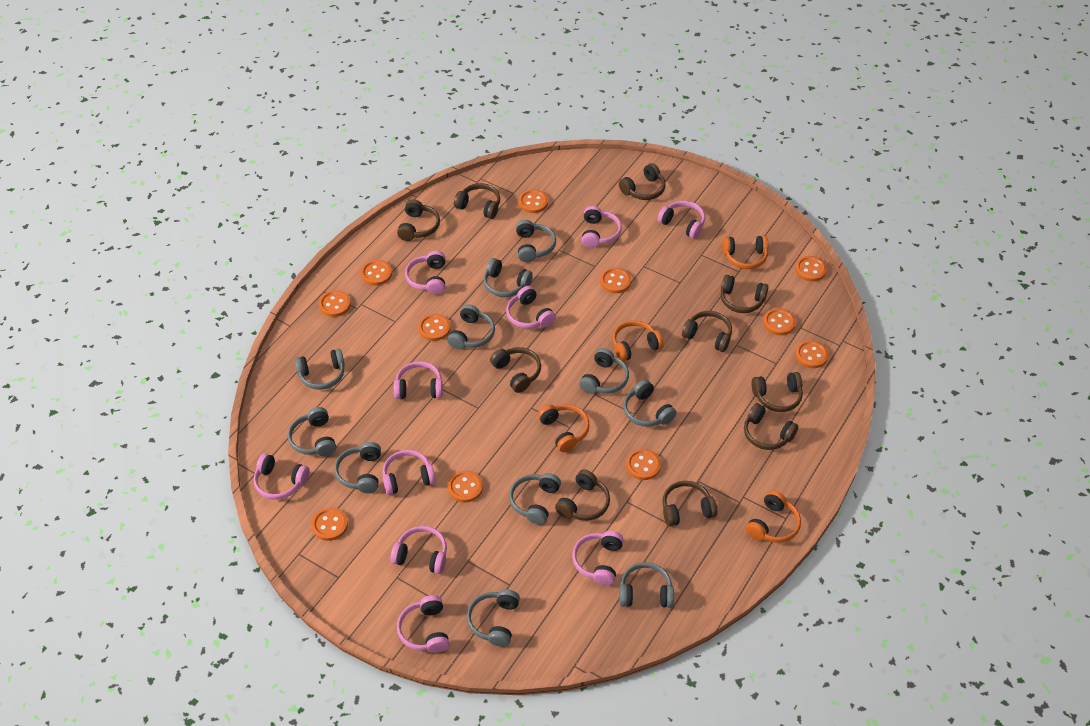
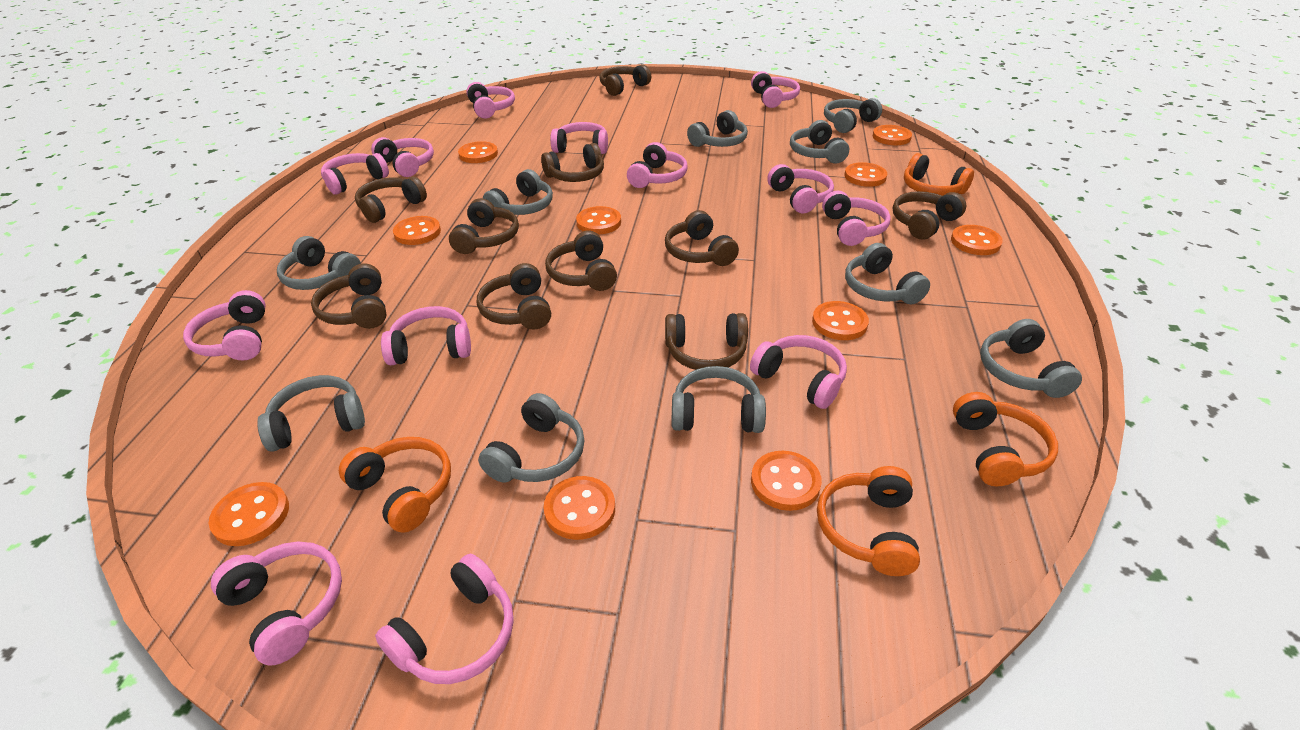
grey headphones: [288,407,336,456] [295,349,345,390] [334,442,381,493] [447,304,495,349] [467,589,520,647] [483,258,533,297] [509,473,561,525] [516,220,556,262] [579,348,629,394] [619,562,674,608] [623,380,677,427] = 11 -> [257,375,365,452] [277,236,361,290] [478,393,584,483] [483,169,553,215] [672,366,766,433] [687,110,748,147] [790,120,849,163] [824,98,882,133] [845,243,930,305] [980,319,1082,398] = 10
orange button: [311,507,348,541] [319,290,351,317] [361,260,392,286] [418,314,451,341] [448,470,483,503] [519,189,548,213] [600,267,631,293] [626,449,661,480] [763,308,796,335] [795,256,827,282] [795,340,829,368] = 11 -> [209,482,289,546] [393,216,441,245] [458,141,498,163] [544,476,615,540] [576,206,621,234] [751,451,822,511] [812,301,869,340] [844,162,887,187] [873,125,912,145] [951,225,1003,255] = 10
pink headphones: [254,453,309,500] [383,450,436,495] [391,526,447,574] [394,361,443,399] [397,595,449,653] [405,251,445,295] [506,286,556,329] [572,531,623,586] [582,206,622,248] [658,201,705,239] = 10 -> [183,290,266,360] [211,542,342,666] [321,153,389,195] [371,137,434,177] [375,554,514,684] [381,306,471,365] [466,82,515,119] [550,122,608,154] [627,142,688,188] [750,335,847,409] [751,71,800,108] [767,164,834,214] [822,191,891,246] = 13

